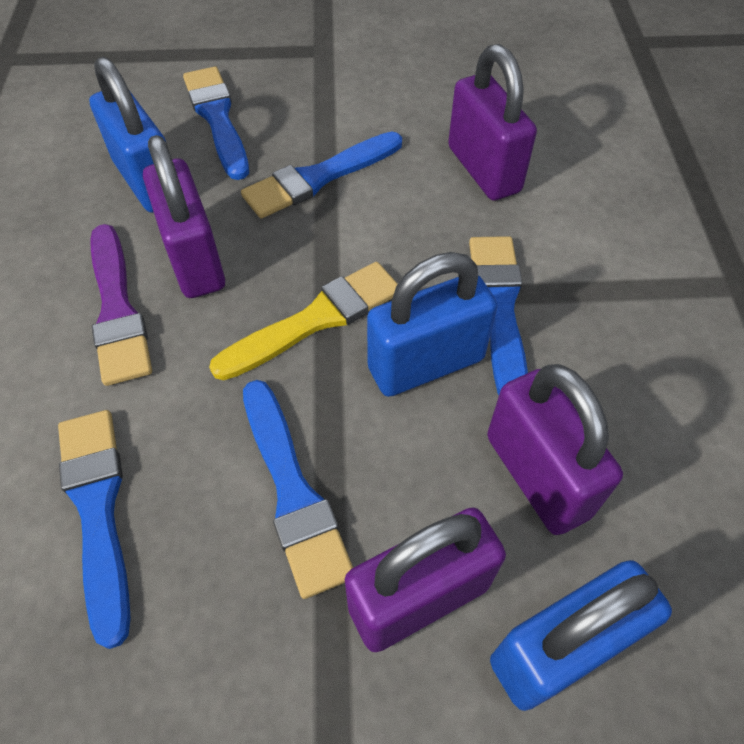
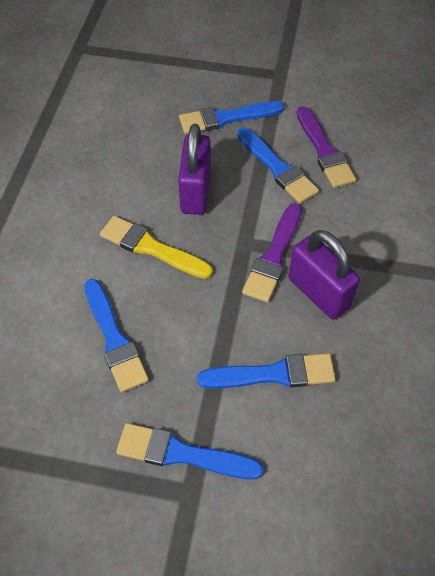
blue padlock: [89,57,166,213] [367,252,498,397] [490,560,672,711] = 3 -> none = 0
purple brush: [90,224,152,386] = 1 -> [242,203,302,302] [297,106,356,188] = 2
purple padlock: [143,135,225,298] [345,507,506,652] [448,44,537,201] [487,364,623,535] = 4 -> [178,124,211,215] [288,230,360,319] = 2

